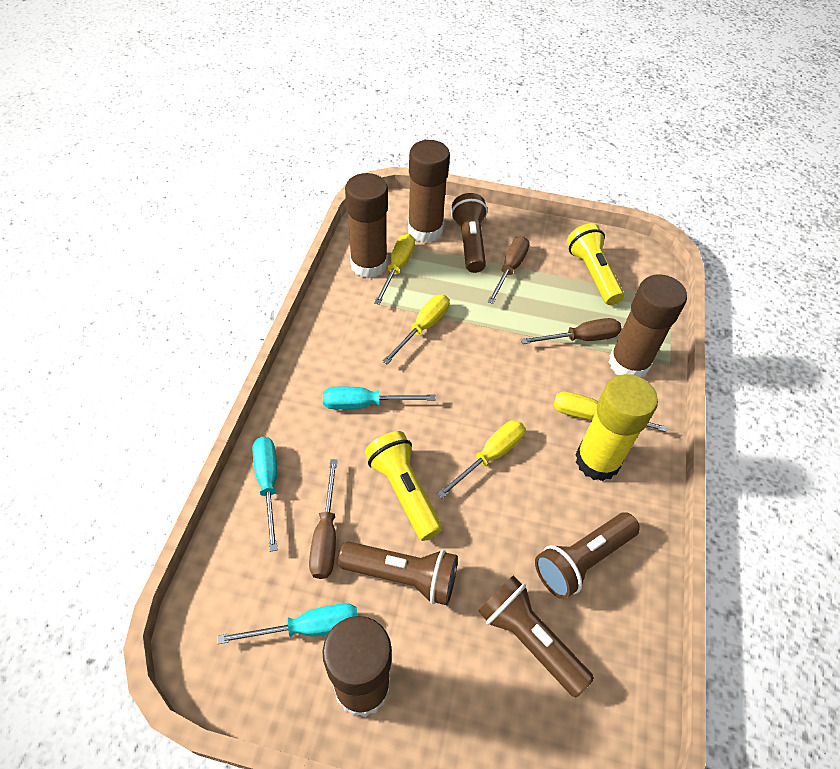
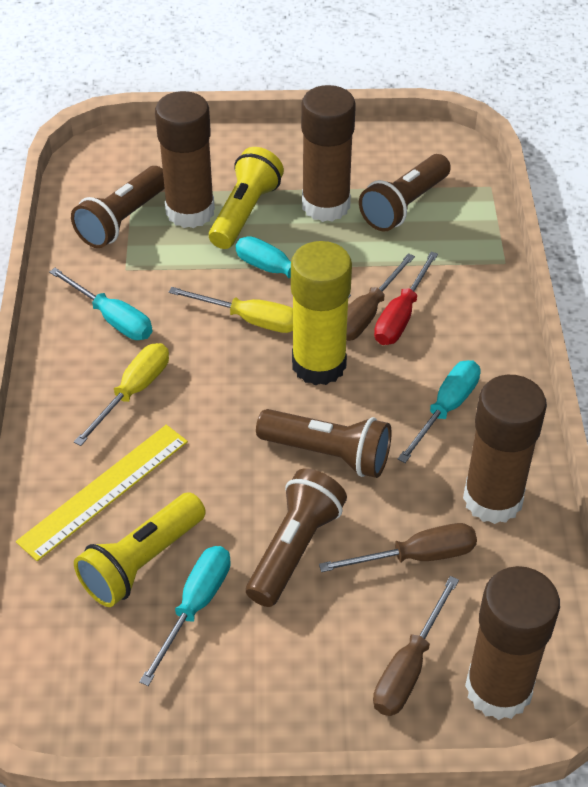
red screwdriver: none = 0 -> [374,252,438,345] = 1
turquoise screwdriver: [217,603,358,644] [253,437,278,552] [323,387,436,410] = 3 -> [49,268,152,340] [139,546,231,686] [236,236,351,298] [398,360,480,463] = 4
yellow ruler: none = 0 -> [16,425,188,561] = 1
yellow screwdriver: [374,234,415,305] [382,295,449,364] [437,420,525,499] [554,391,667,432] = 4 -> [74,343,169,446] [169,287,293,333] = 2

